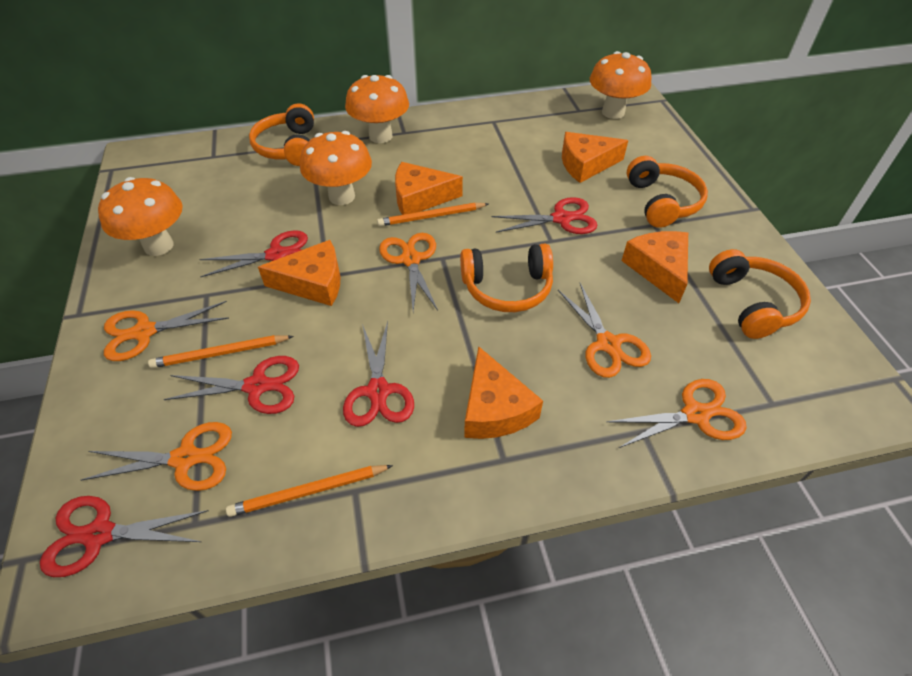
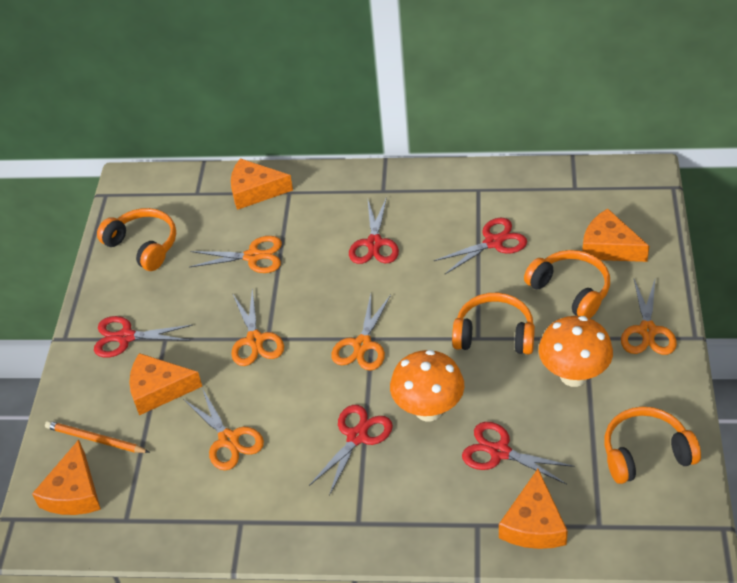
orange mushroom: [98,177,182,256] [300,131,372,205] [345,75,409,143] [590,51,651,119] = 4 -> [390,350,464,422] [539,316,613,387] = 2
orange pencil: [148,335,294,368] [226,465,393,517] [377,203,488,226] = 3 -> [45,421,150,453] = 1

